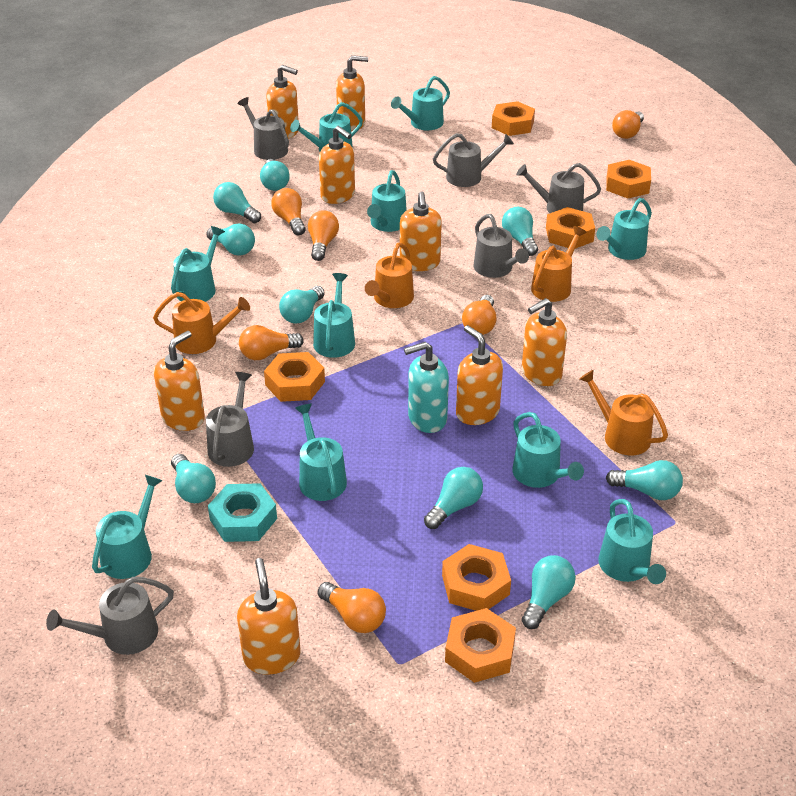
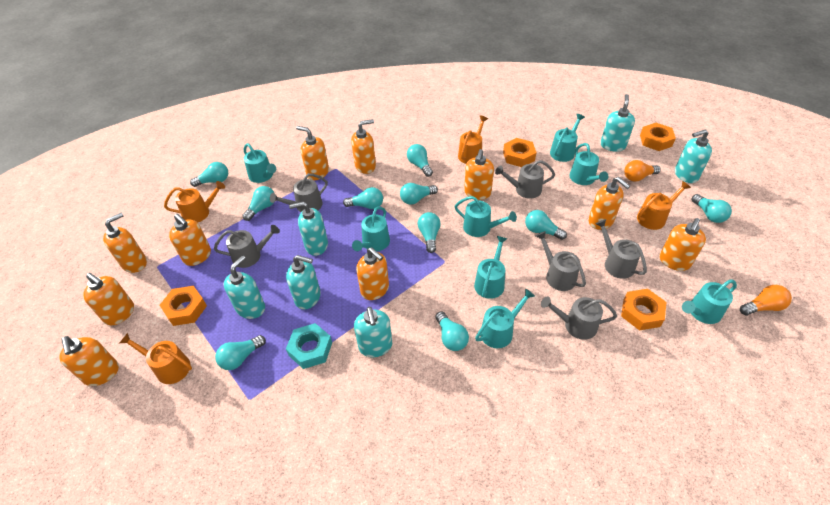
orange light bulb: [239,325,304,360] [271,188,305,236] [308,210,339,261] [318,582,386,633] [462,295,496,335] [612,110,644,139] = 6 -> [624,160,661,182] [740,285,792,315] = 2
orange nut: [264,352,325,402] [442,544,511,611] [445,608,516,683] [492,101,535,136] [546,207,595,249] [606,160,651,199] = 6 -> [159,286,207,326] [503,138,537,167] [621,289,666,331] [640,123,676,151] = 4
orange soap dispenser: [154,331,205,431] [237,558,301,675] [266,65,298,139] [319,126,355,204] [336,55,368,131] [400,191,442,271] [456,325,503,425] [522,298,567,386] = 8 -> [59,336,119,386] [83,273,134,326] [103,213,147,273] [169,214,211,266] [296,126,329,180] [351,119,376,174] [356,247,389,300] [464,149,494,200] [588,177,630,230] [660,218,706,271] = 10
turquoise light bulb: [171,454,216,503] [206,224,255,256] [213,182,261,223] [260,159,290,191] [279,286,325,323] [424,467,483,529] [502,207,538,256] [522,555,576,629] [606,460,683,500] = 9 -> [190,162,228,187] [215,335,266,370] [242,186,274,221] [343,187,383,209] [400,183,438,205] [407,144,433,177] [418,212,441,253] [435,311,469,351] [525,210,567,240] [692,194,732,223] = 10
turquoise soap dispenser: [404,342,449,433] = 1 -> [224,255,265,319] [286,255,321,310] [289,202,328,256] [354,307,392,357] [600,94,635,152] [675,129,712,183] = 6
turquoise watering can: [92,475,163,579] [171,226,225,302] [290,102,363,152] [295,404,347,501] [313,273,355,358] [367,170,407,232] [391,76,450,130] [512,412,584,488] [596,198,652,260] [598,499,666,584] = 10 -> [244,143,276,183] [352,207,390,251] [454,196,517,237] [474,236,508,299] [475,288,535,348] [550,114,585,162] [569,143,608,185] [682,280,737,324] = 8

